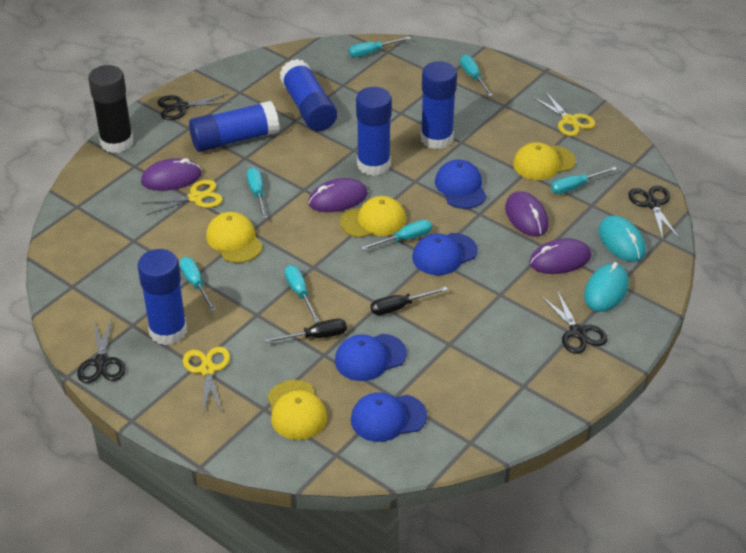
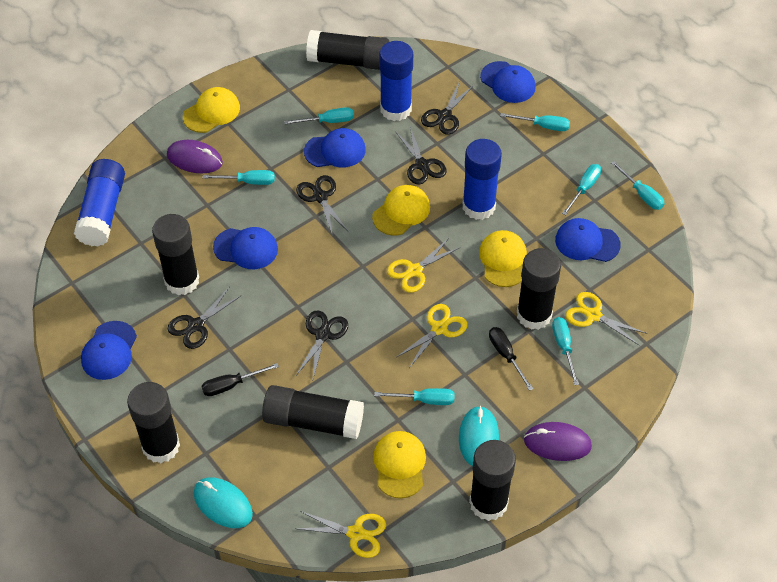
black glue stick: [88,65,133,153] = 1 -> [127,382,180,463] [152,214,199,295] [262,385,364,439] [306,30,389,70] [469,440,516,521] [517,248,561,330] = 6
black scissors: [77,319,125,383] [157,94,232,120] [541,290,607,354] [628,185,679,240] = 4 -> [168,286,242,349] [295,310,348,382] [296,175,348,236] [395,127,447,185] [421,81,474,134] = 5
blue cap: [335,334,407,381] [351,392,427,442] [412,233,478,275] [435,159,487,209] = 4 -> [81,321,137,380] [213,227,278,269] [304,128,366,167] [480,61,536,103] [555,218,621,262] = 5
blue glue stick: [137,249,187,345] [189,101,279,152] [279,59,337,131] [356,87,392,176] [421,61,457,149] = 5 -> [74,159,125,246] [379,41,413,121] [462,139,502,220] = 3
purple mouse: [141,158,202,191] [308,178,368,212] [505,191,549,237] [529,238,591,274] = 4 -> [167,140,223,173] [524,422,592,461] = 2
yellow scissors: [142,180,223,215] [183,347,230,414] [533,91,596,136] = 3 -> [296,511,386,558] [387,238,461,293] [397,304,468,368] [565,292,647,345] = 4

